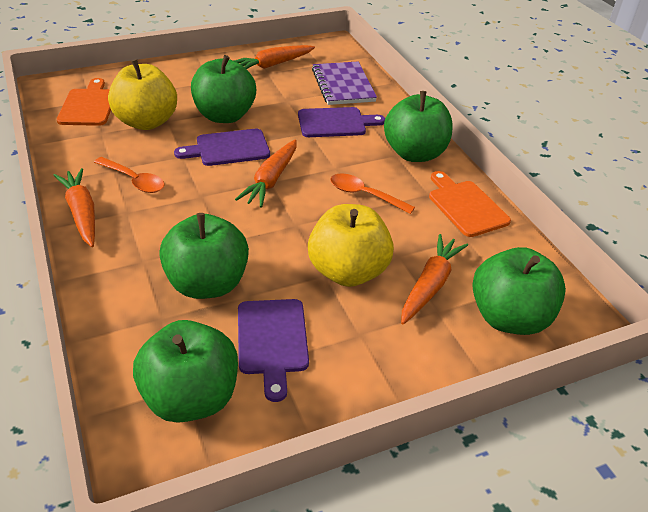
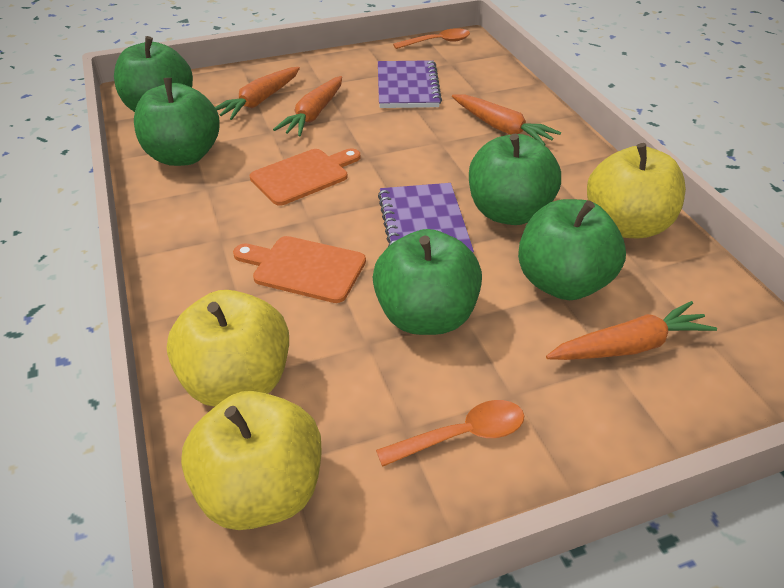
purple cutting board: [174,129,270,166] [238,299,309,402] [298,107,385,137] = 3 -> none = 0
purple notebook: [312,62,377,105] = 1 -> [378,60,442,108] [378,183,474,252] = 2
yellow apple: [108,59,177,130] [308,204,394,287] = 2 -> [167,290,289,407] [181,391,322,530] [587,143,686,238] = 3

